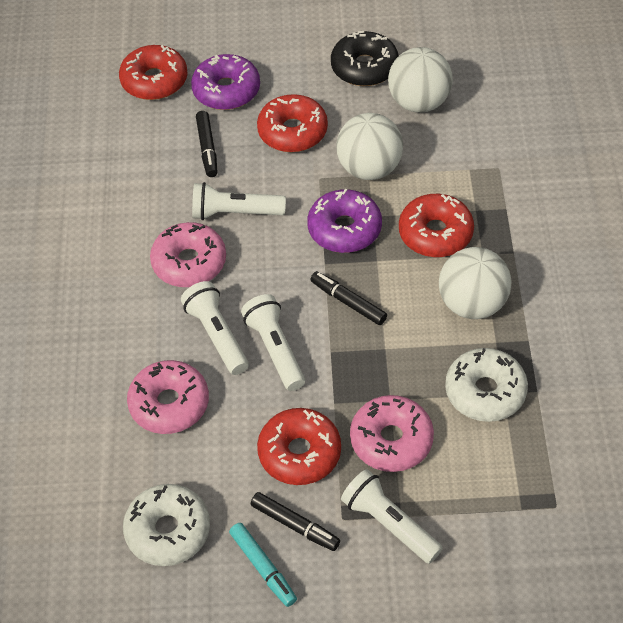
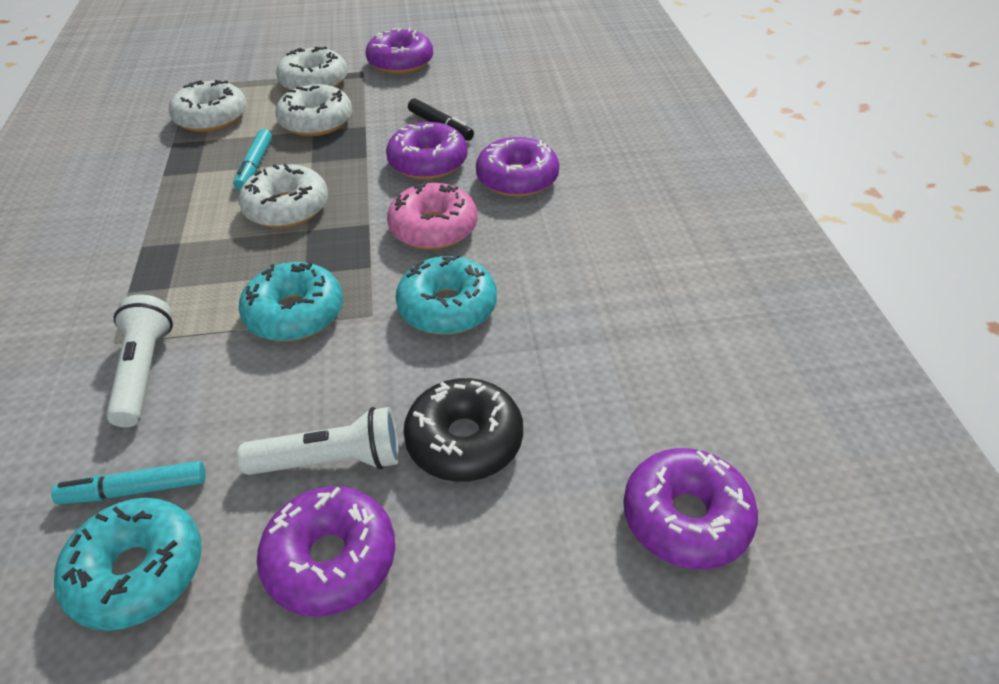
black marker: [196,111,217,177] [251,492,340,551] [310,271,387,325] = 3 -> [408,98,474,141] = 1
pink donut: [127,360,209,434] [150,222,226,287] [350,395,434,472] = 3 -> [387,181,478,250] = 1
purple donut: [191,54,260,110] [307,189,382,253] = 2 -> [257,486,395,617] [366,28,433,74] [386,122,468,180] [476,137,559,197] [623,448,758,569] = 5
red donut: [119,45,188,100] [257,94,328,152] [257,408,341,485] [399,194,474,257] = 4 -> none = 0
turquoise donut: none = 0 -> [54,498,202,631] [239,262,343,341] [396,254,497,335] = 3
turquoise marker: [229,523,297,607] = 1 -> [51,461,206,504] [233,129,272,190] = 2
white ball: [336,113,403,180] [388,47,453,113] [439,247,512,319] = 3 -> none = 0
white donut: [123,484,210,566] [445,348,528,422] = 2 -> [169,80,247,132] [239,164,328,228] [276,46,348,90] [276,84,352,136] = 4
white flashlight: [181,281,249,375] [192,182,286,220] [241,294,305,391] [341,469,443,564] = 4 -> [106,295,173,427] [237,407,399,475] = 2

